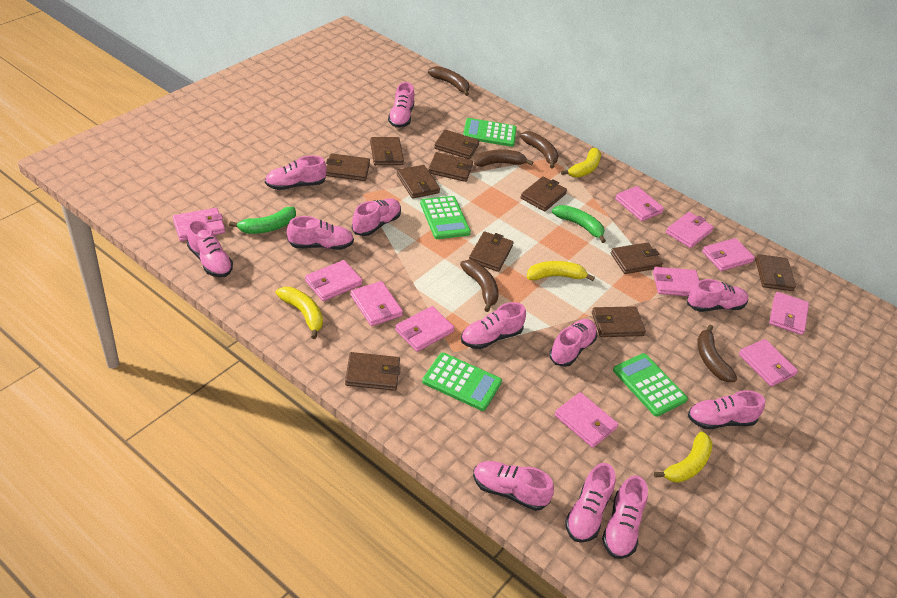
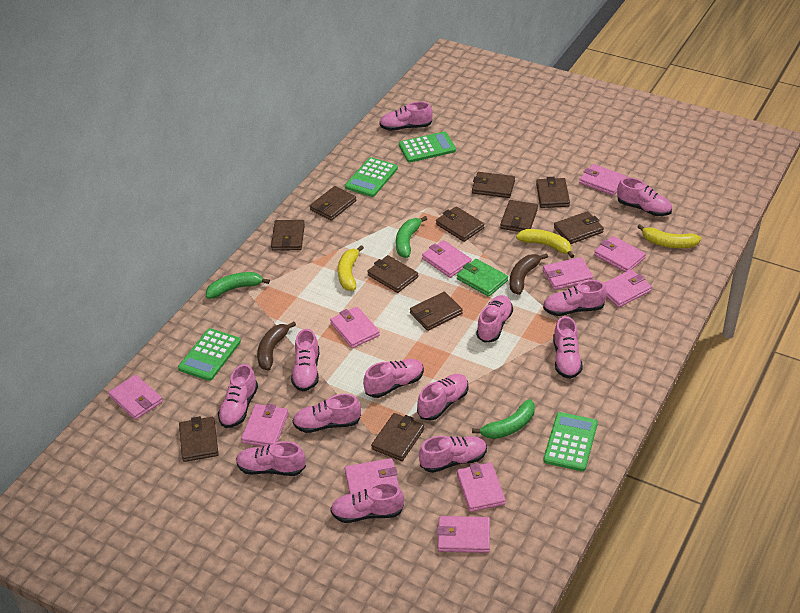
brown banana: [428,66,469,96] [460,260,499,312] [474,150,534,167] [520,131,559,169] [697,324,737,382] = 5 -> [257,322,296,371] [510,253,548,295] = 2
green banana: [229,207,296,234] [552,205,606,243] = 2 -> [206,272,270,299] [396,216,427,258] [472,399,535,439] = 3
green wallet: none = 0 -> [457,259,508,297] = 1
pink shoe: [187,219,233,277] [265,155,327,190] [287,216,354,250] [352,198,401,236] [388,82,414,128] [461,302,526,349] [473,461,554,511] [549,319,597,367] [565,463,615,543] [602,475,648,559] [687,279,748,312] [688,390,765,429] = 12 -> [218,364,258,428] [236,441,306,476] [291,329,319,391] [293,394,361,433] [330,482,404,523] [363,359,424,398] [379,102,433,131] [417,374,468,421] [419,436,487,473] [476,295,513,343] [543,280,607,316] [553,316,583,379] [617,177,672,216] = 13
yellow banana: [275,287,323,339] [527,261,595,281] [561,148,601,178] [654,431,713,483] = 4 -> [338,245,364,291] [516,229,574,258] [637,224,701,248] = 3

